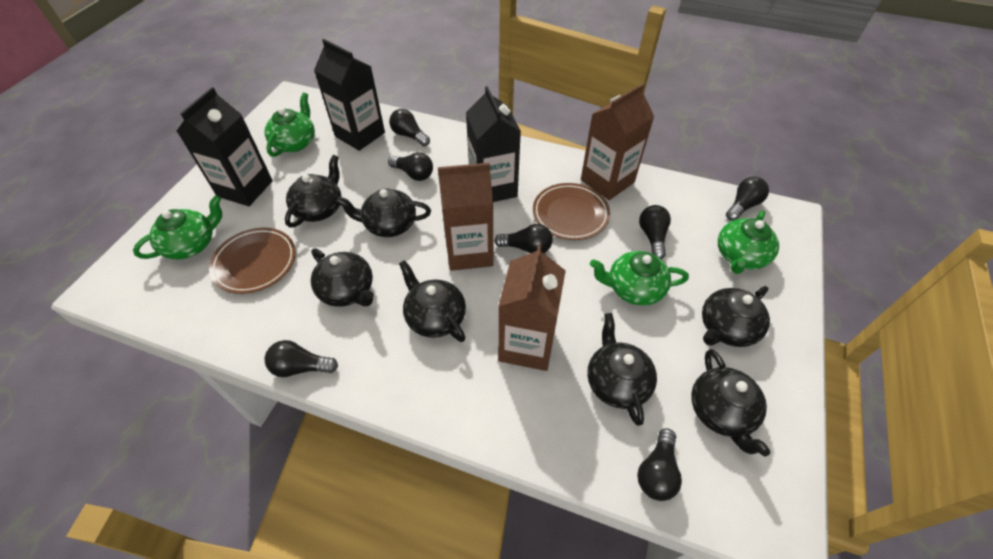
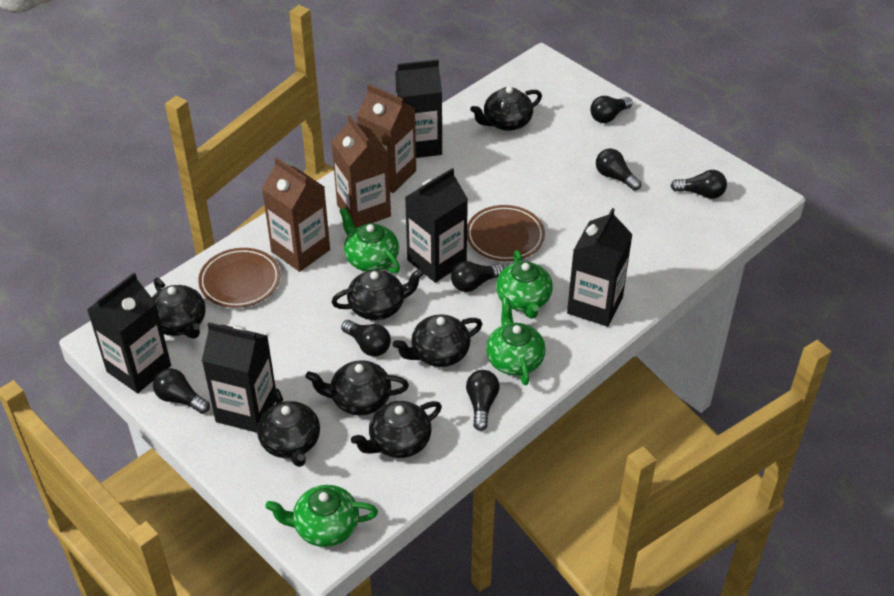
black carton: [177,87,273,206] [314,39,385,151] [466,86,521,202] = 3 -> [87,273,171,393] [202,322,276,433] [395,60,442,158] [405,168,468,283] [567,208,633,327] = 5

